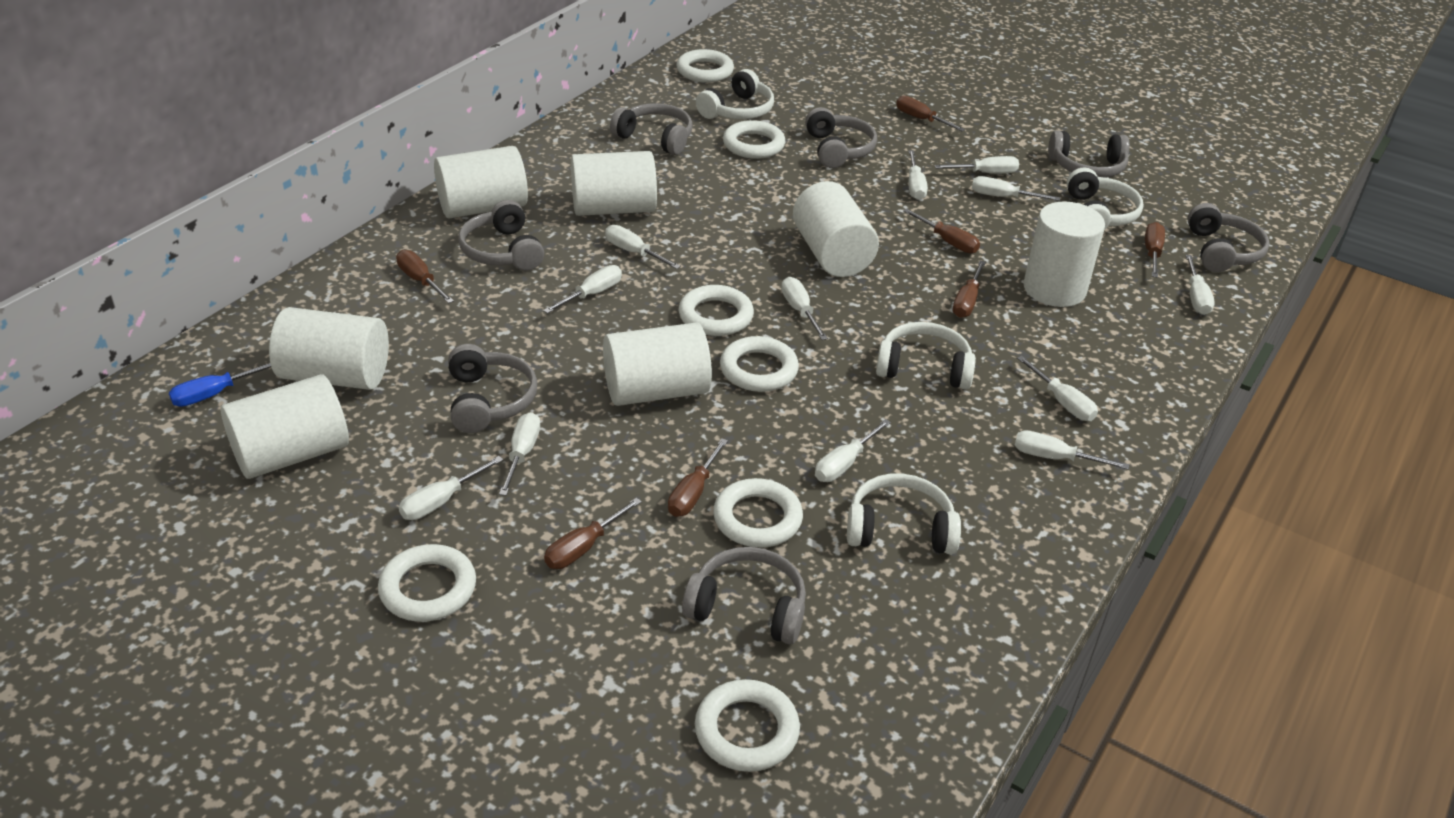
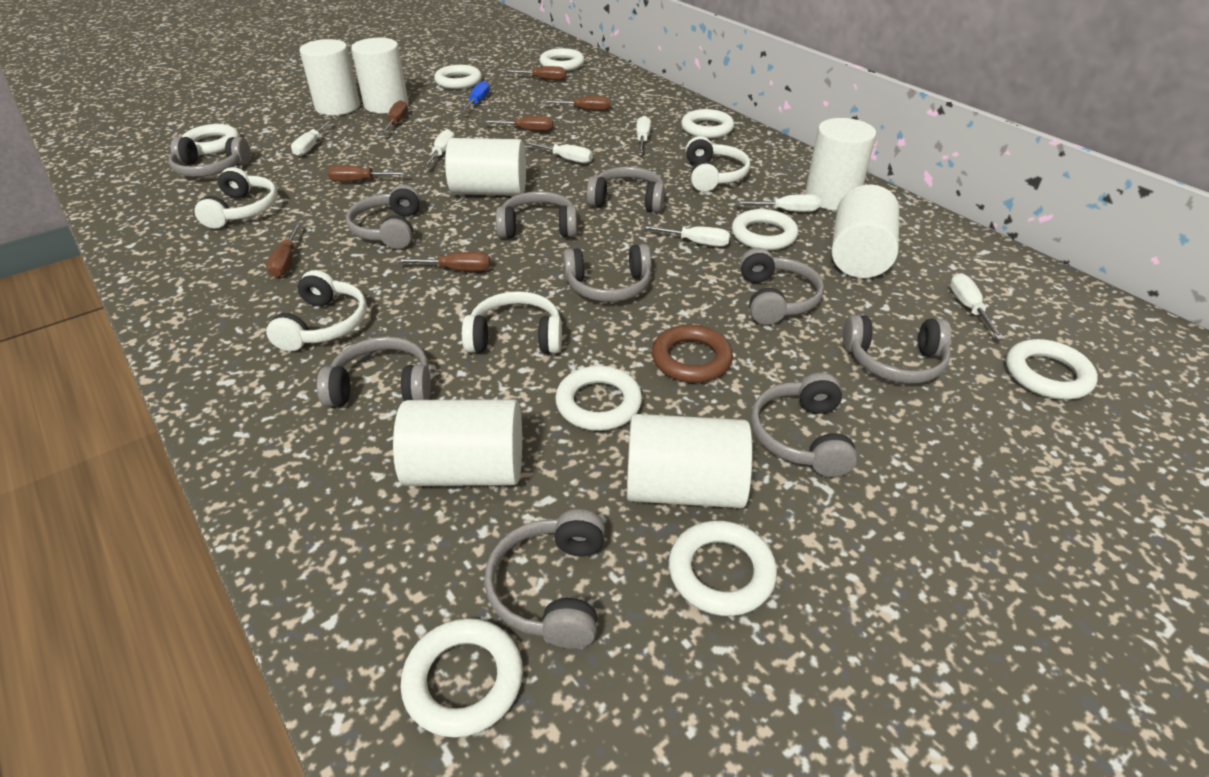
brown ring: none = 0 -> [652,325,733,383] = 1
grey headphones: [448,344,537,433] [458,200,544,271] [610,103,693,155] [682,547,806,644] [805,107,877,168] [1048,130,1130,178] [1187,203,1270,272] = 7 -> [169,137,251,177] [317,337,431,407] [346,184,421,249] [485,509,605,649] [496,191,577,238] [563,244,651,302] [587,167,665,213] [740,248,824,325] [751,373,858,477] [843,315,951,384] = 10
white ring: [378,544,476,622] [676,49,734,83] [678,285,754,336] [695,679,800,772] [713,478,803,547] [720,336,799,392] [723,120,786,159] = 7 -> [182,124,239,155] [400,618,523,738] [434,65,482,89] [539,48,584,71] [555,366,642,431] [669,520,777,616] [681,109,734,138] [732,209,798,250] [1006,339,1098,400] = 9
white screwdriver: [399,456,503,520] [499,412,540,496] [543,265,622,314] [605,225,681,269] [781,277,828,340] [815,419,891,482] [908,150,928,200] [935,156,1019,173] [972,176,1060,201] [1014,430,1129,470] [1017,356,1098,421] [1185,255,1215,315] = 12 -> [291,120,332,156] [423,129,455,168] [524,141,593,163] [636,116,651,153] [641,225,730,247] [735,194,820,212] [950,273,1004,340] = 7

